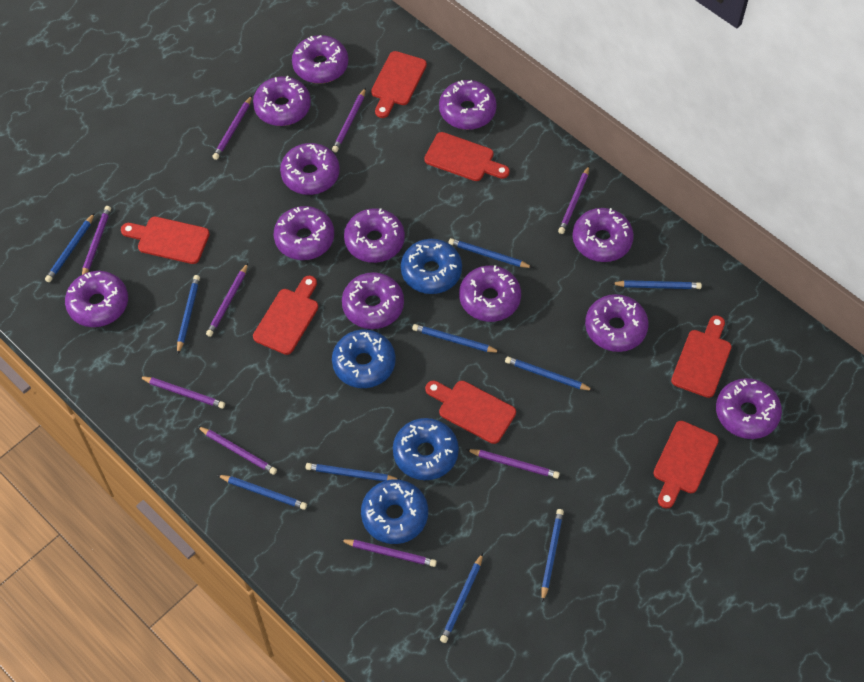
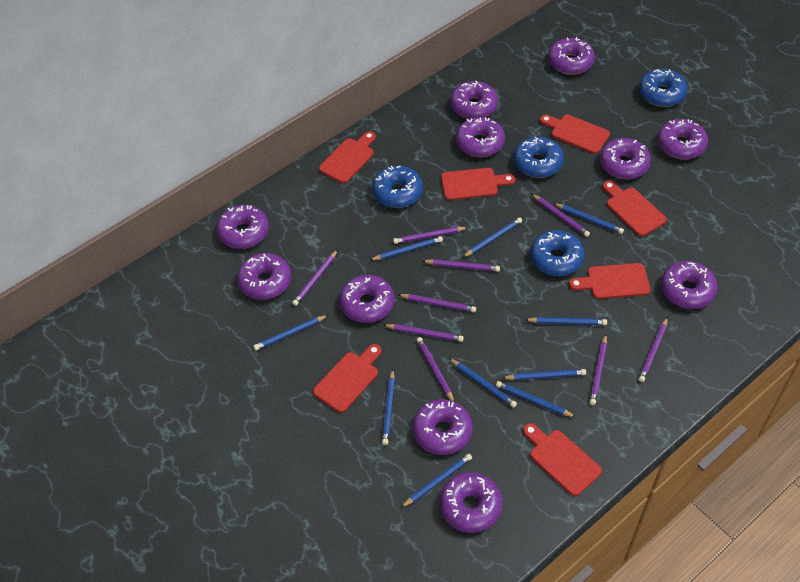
purple donut: [65,271,128,327] [253,76,311,126] [274,206,334,260] [280,143,340,195] [292,35,348,84] [342,272,404,329] [344,208,405,263] [439,80,497,130] [459,265,521,322] [572,208,634,262] [585,294,649,352] [716,378,782,439] = 12 -> [216,205,269,249] [237,253,291,300] [339,275,394,323] [412,399,472,455] [439,472,502,533] [450,81,498,119] [456,117,505,157] [548,37,595,75] [600,138,651,179] [657,119,708,160] [661,261,717,309] = 11

